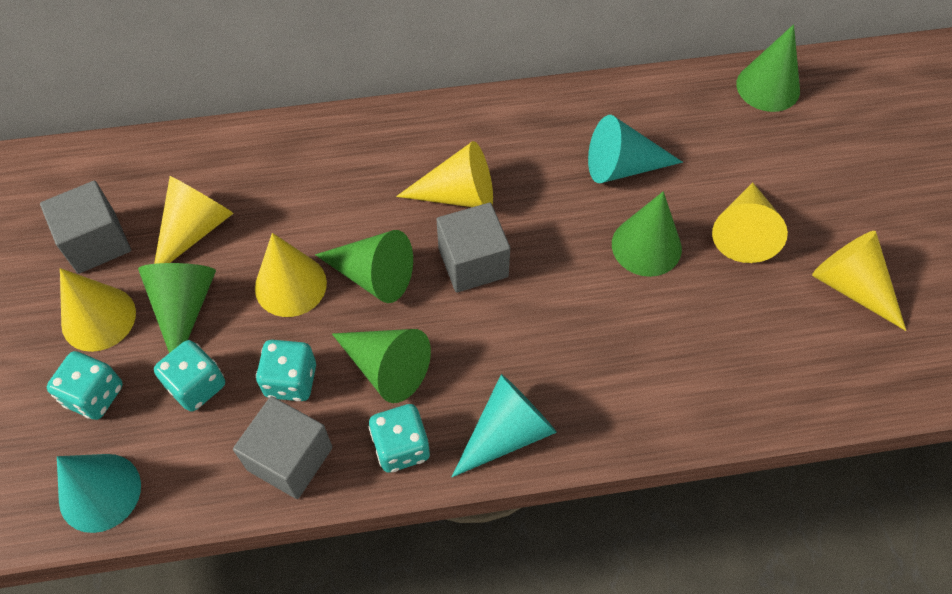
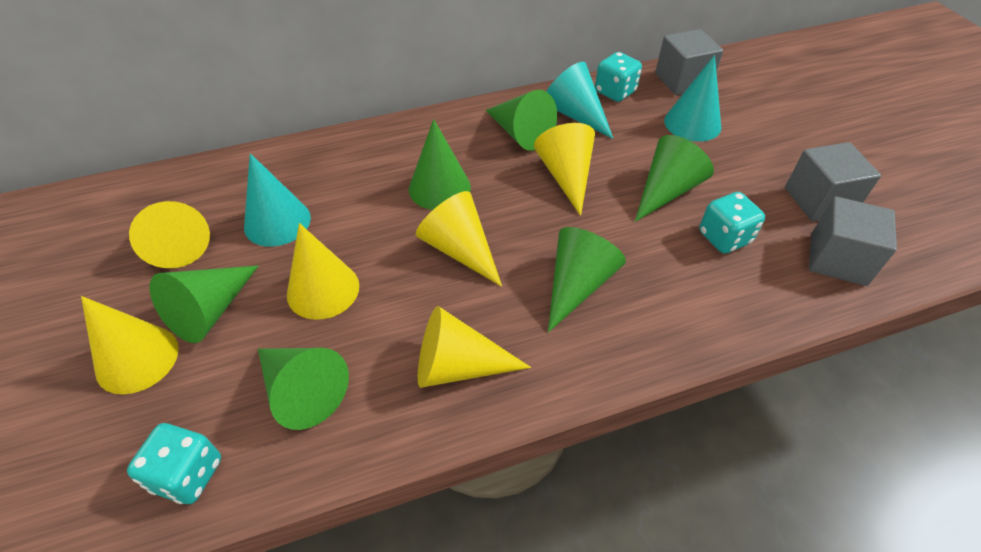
green cone: [138,263,216,353] [315,230,413,303] [332,329,431,403] [612,191,682,277] [736,24,800,112] = 5 -> [150,265,259,343] [258,348,349,430] [409,119,471,210] [486,90,557,151] [548,227,626,333] [635,135,714,222] = 6
turquoise dice: [47,351,123,420] [154,340,225,412] [256,340,316,401] [369,404,430,473] = 4 -> [127,423,221,504] [595,52,642,102] [699,192,765,254] = 3

